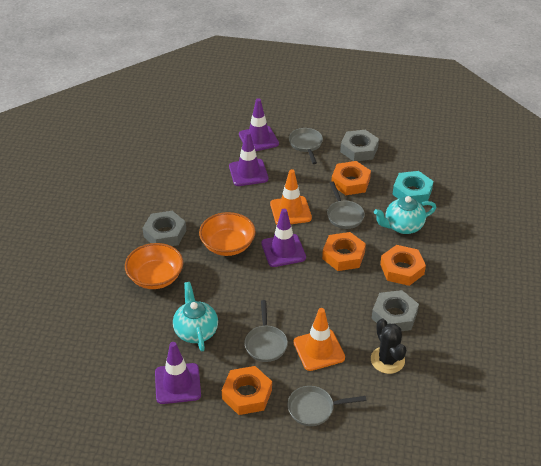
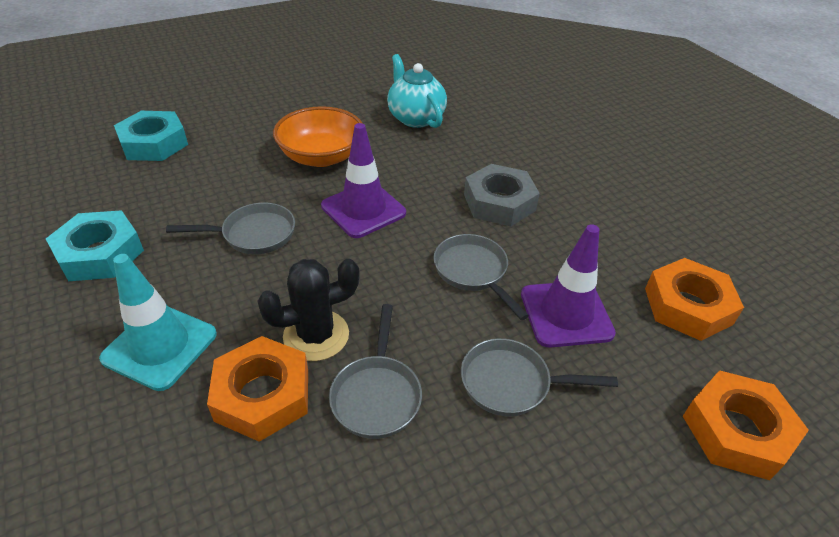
grey nut: [143,211,186,246] [340,130,379,161] [371,290,419,331] = 3 -> [464,164,540,226] = 1
orange bowl: [125,243,183,289] [199,212,256,256] = 2 -> [273,106,362,167] = 1
orange nut: [222,366,272,415] [322,232,366,271] [331,161,371,195] [380,245,426,286] = 4 -> [207,336,308,442] [645,258,744,341] [683,370,809,480] = 3
orange traffic cone: [270,169,312,224] [293,308,345,371] = 2 -> none = 0
purple traffic cone: [155,342,201,404] [229,131,268,186] [239,98,279,151] [261,209,306,267] = 4 -> [321,123,406,238] [521,224,616,348] = 2
turquoise nut: [392,171,434,204] = 1 -> [46,210,144,281] [114,111,188,161] = 2
turquoise teapot: [173,282,218,351] [374,196,436,234] = 2 -> [387,54,447,128] = 1
turquoise traffic cone: none = 0 -> [99,254,217,391] = 1

